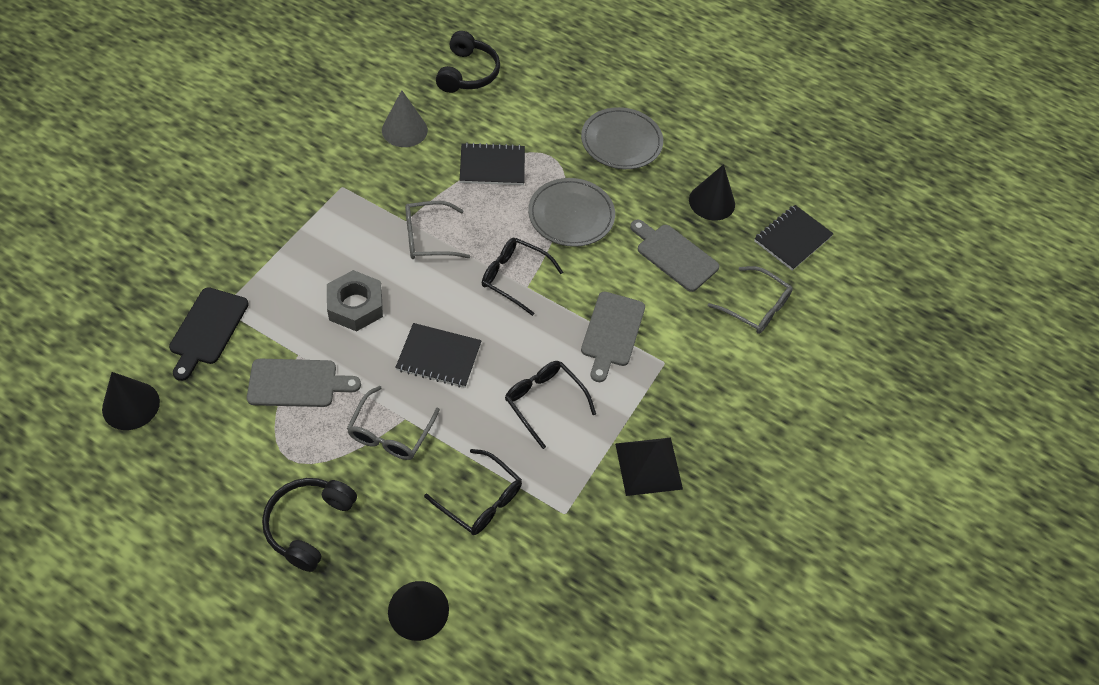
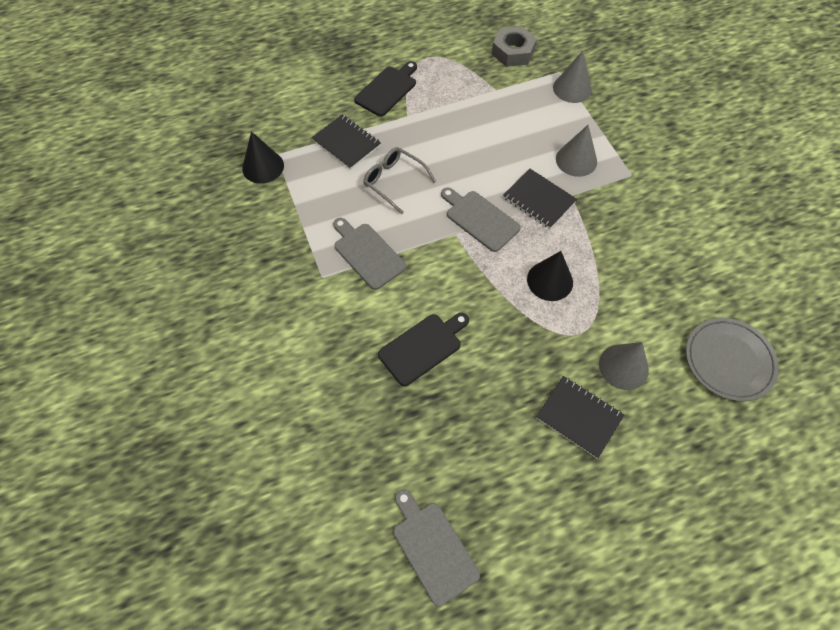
black cone: [102,372,160,430] [388,581,449,641] [689,164,735,220] = 3 -> [242,131,284,184] [527,251,573,301] = 2
black cutting board: [169,287,249,381] = 1 -> [354,61,417,116] [378,313,469,386] = 2
black glasses: [424,449,522,535] [482,238,563,316] [505,361,596,449] = 3 -> none = 0
black headphones: [262,478,357,572] [436,31,500,93] = 2 -> none = 0
black pyramid: [615,438,683,496] = 1 -> none = 0
grey cone: [382,90,428,147] = 1 -> [553,51,592,103] [556,125,597,177] [599,342,649,390] = 3
grey glasses: [347,386,440,460] [405,201,470,259] [708,266,793,334] = 3 -> [364,147,436,214] = 1
grey plate: [528,178,615,247] [581,107,663,169] = 2 -> [686,318,779,401] = 1

